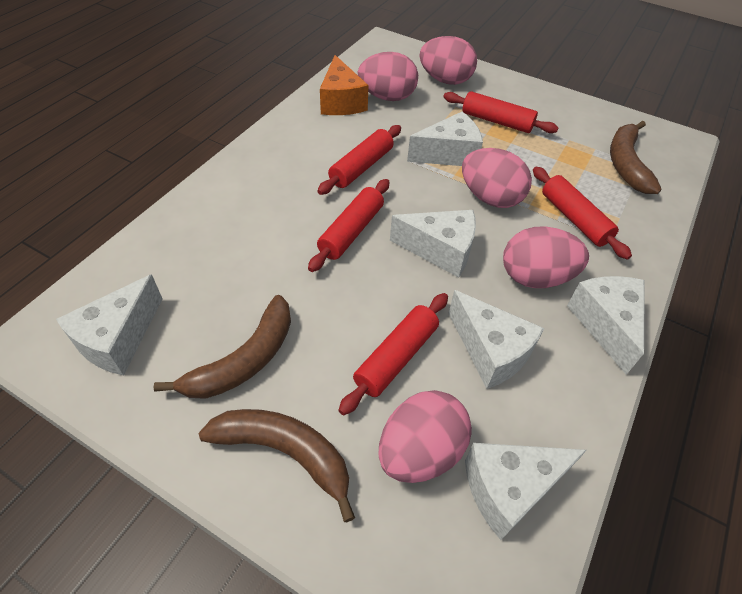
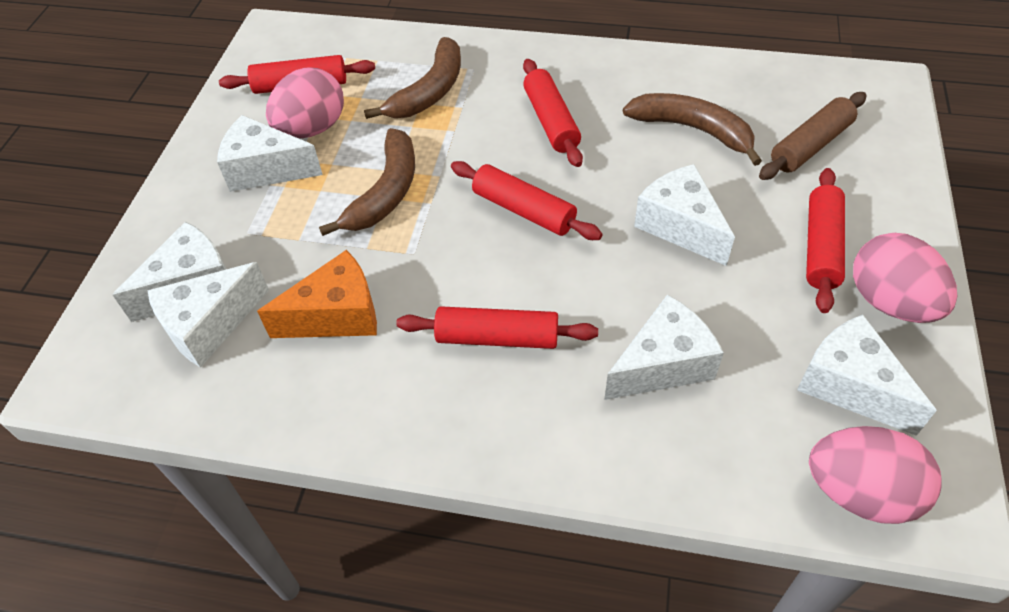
brown rolling pin: none = 0 -> [759,92,867,180] = 1
pink egg: [358,52,418,101] [378,390,472,483] [419,36,477,85] [462,148,532,208] [503,226,589,288] = 5 -> [266,67,344,138] [809,426,942,524] [853,233,957,323] = 3

